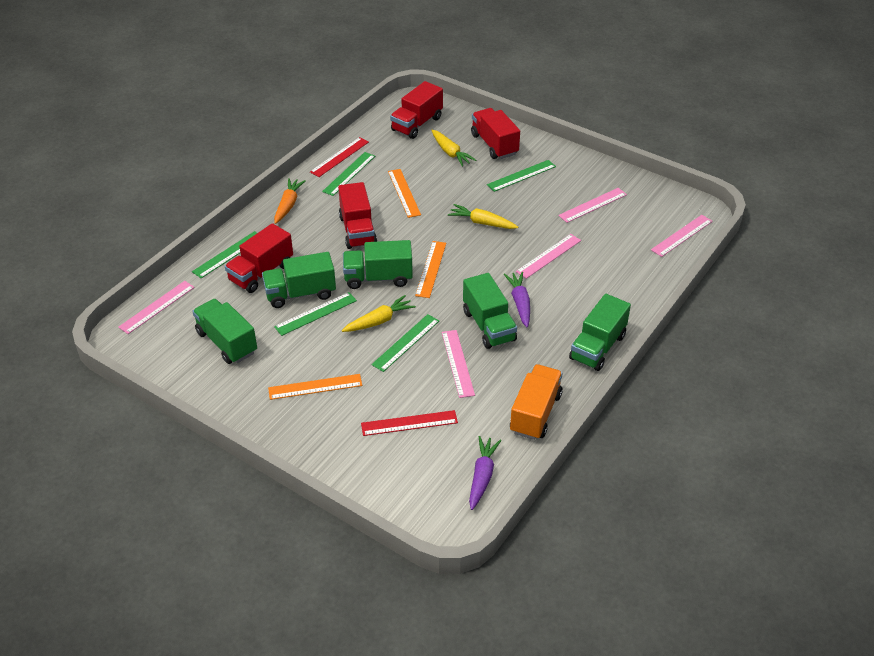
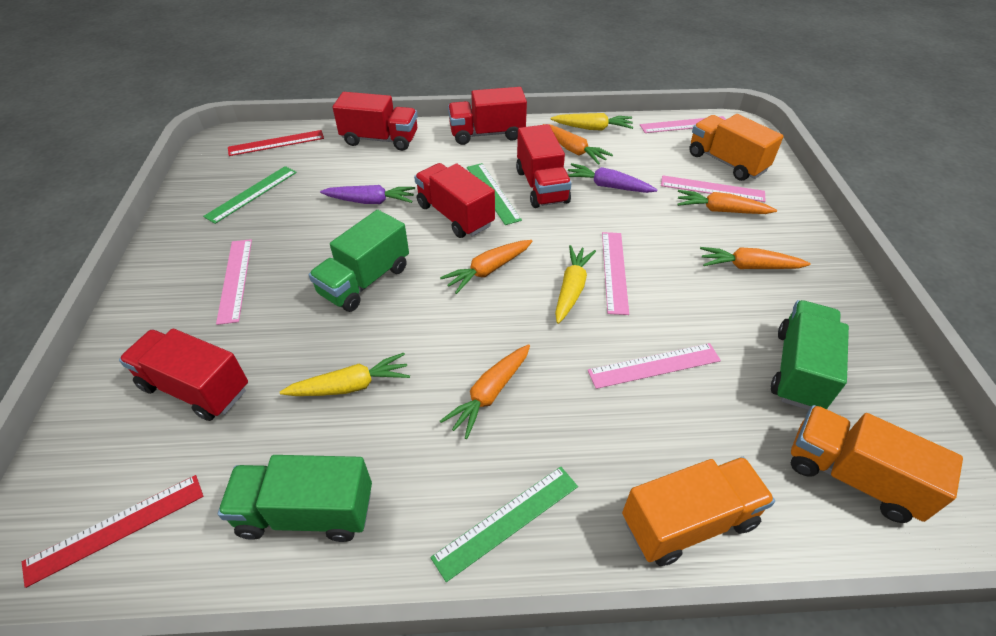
green ruler: [192,231,257,278] [274,292,357,336] [322,152,375,196] [371,314,439,372] [487,160,556,192] = 5 -> [203,166,297,224] [430,467,578,582] [467,163,522,225] = 3
green truck: [192,299,257,364] [262,252,336,308] [343,240,413,289] [463,273,517,349] [569,294,631,371] = 5 -> [218,455,372,542] [309,210,409,312] [771,300,849,410] = 3
orange carrot: [274,178,306,224] = 1 -> [440,240,533,294] [440,344,530,439] [543,124,613,165] [678,190,777,214] [700,247,811,269] = 5
orange ruler: [268,374,362,400] [388,169,421,218] [415,241,446,298] = 3 -> none = 0
orange truck: [510,364,563,440] = 1 -> [622,457,775,566] [689,114,784,181] [791,405,963,523] = 3
red truck: [225,223,293,293] [338,182,377,249] [390,81,443,139] [471,108,520,159] = 4 -> [119,329,248,421] [333,92,418,151] [414,163,495,238] [448,87,527,145] [516,124,571,208] = 5

